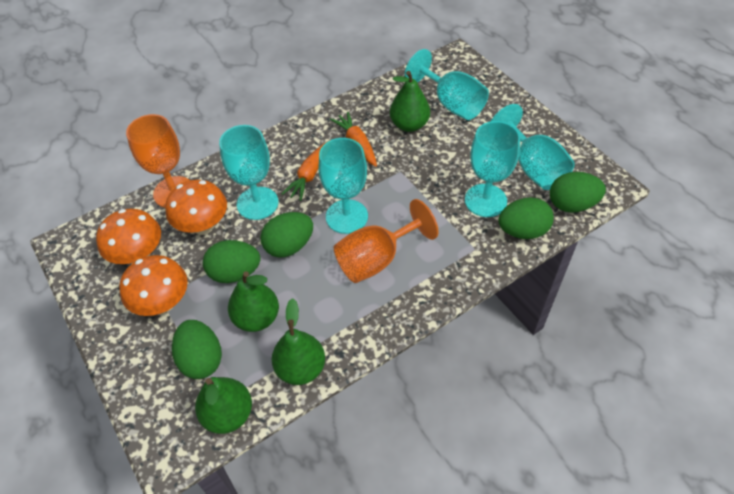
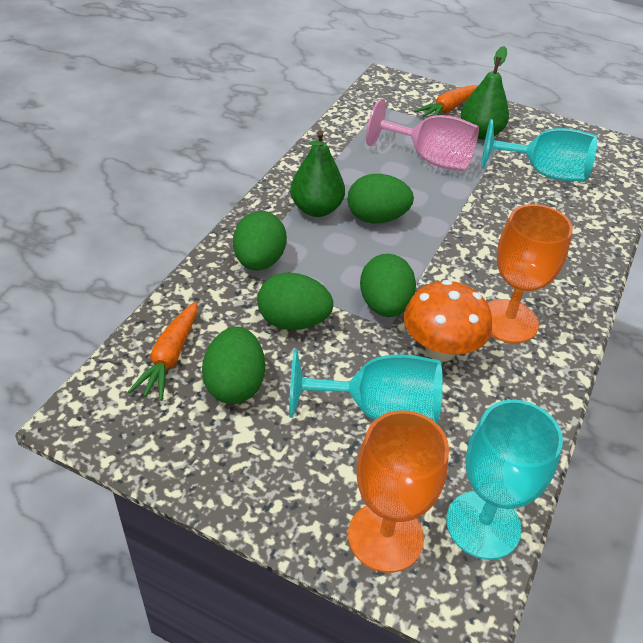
green pear: [195,377,252,434] [228,271,279,332] [272,298,325,385] [390,71,430,132] = 4 -> [290,130,345,217] [461,46,509,139] = 2
orange mushroom: [96,209,161,264] [119,255,188,316] [165,180,227,235] = 3 -> [404,280,492,362] = 1
pink goblet: none = 0 -> [366,99,479,171] = 1
turquoise goblet: [219,125,278,220] [318,138,368,234] [405,49,489,120] [465,121,520,217] [491,104,575,190] = 5 -> [289,349,443,423] [446,400,563,560] [481,119,597,181] = 3

